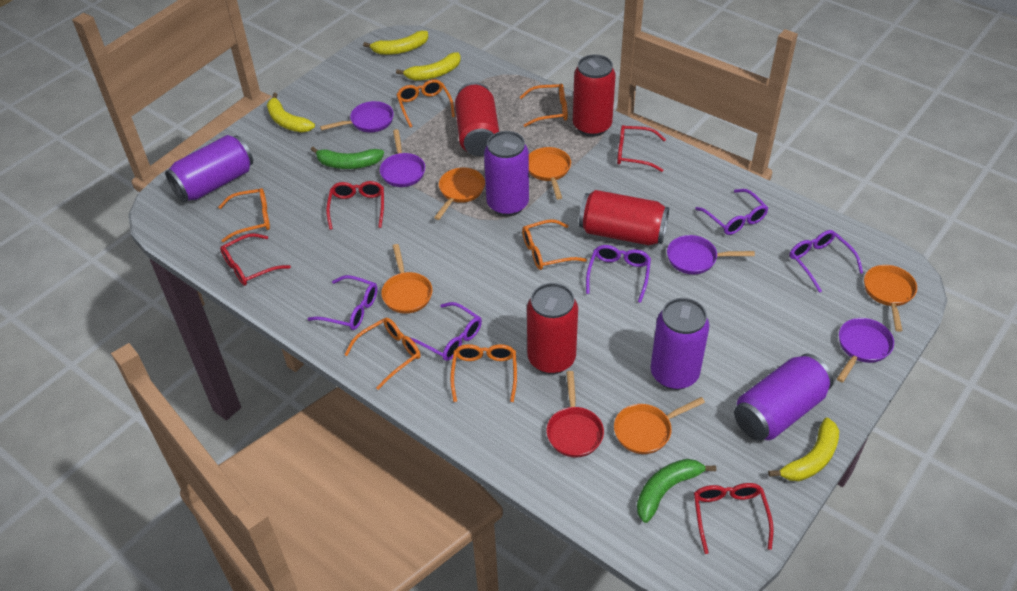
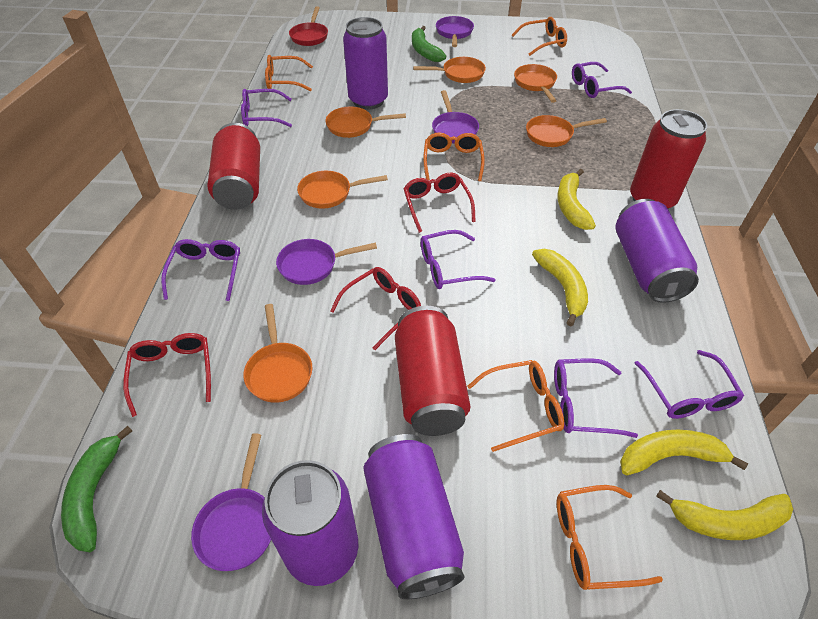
orange glasses: [218,188,270,242] [344,318,421,390] [396,79,455,128] [450,344,517,402] [520,83,568,127] [522,219,587,270] = 6 -> [265,55,313,92] [423,132,485,181] [467,360,564,452] [512,17,567,56] [557,485,663,590] = 5
orange pan: [381,244,433,314] [434,168,485,220] [529,147,571,200] [614,397,705,454] [864,265,917,332] = 5 -> [243,304,313,403] [297,171,388,209] [325,107,406,138] [413,57,486,83] [514,64,557,103] [526,115,607,147] = 6
purple glasses: [308,275,378,330] [409,302,482,361] [586,245,651,303] [695,189,768,235] [789,230,863,293] = 5 -> [161,239,240,301] [241,89,292,127] [420,230,496,289] [554,358,638,438] [572,62,632,98] [635,350,744,419] = 6
red can: [455,82,499,156] [527,283,578,374] [573,54,616,137] [579,190,669,245] = 4 -> [208,123,260,210] [395,306,471,436] [630,109,707,209] = 3
red glasses: [220,233,291,286] [326,181,384,230] [617,125,666,172] [694,483,774,554] = 4 -> [123,333,211,417] [330,267,421,350] [403,173,476,233] = 3

